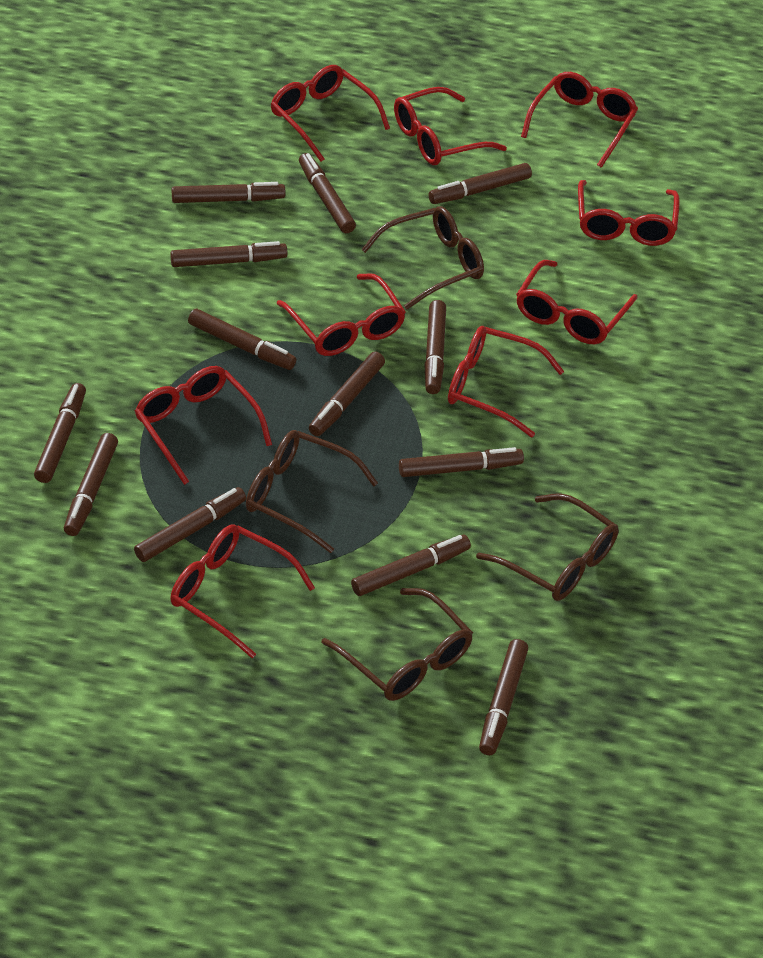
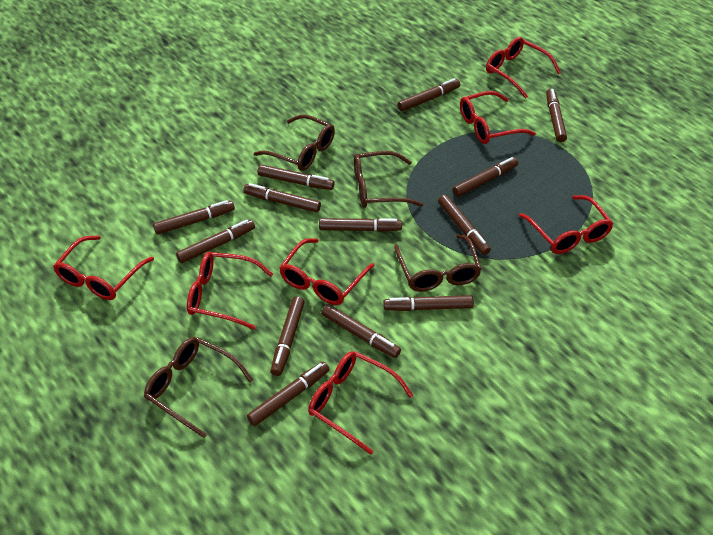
red glasses: [135,366,272,485] [170,524,315,658] [271,65,390,162] [276,273,406,356] [394,87,507,165] [448,326,564,438] [516,260,638,344] [521,72,638,168] [578,180,680,246] = 9 -> [53,235,154,300] [187,252,273,330] [279,238,375,305] [308,351,413,455] [460,91,536,144] [486,37,561,98] [519,195,614,254] = 7

